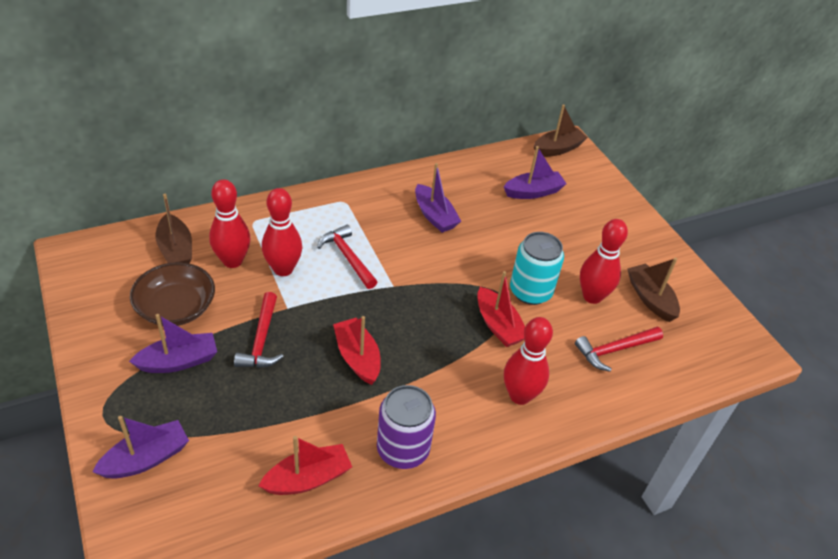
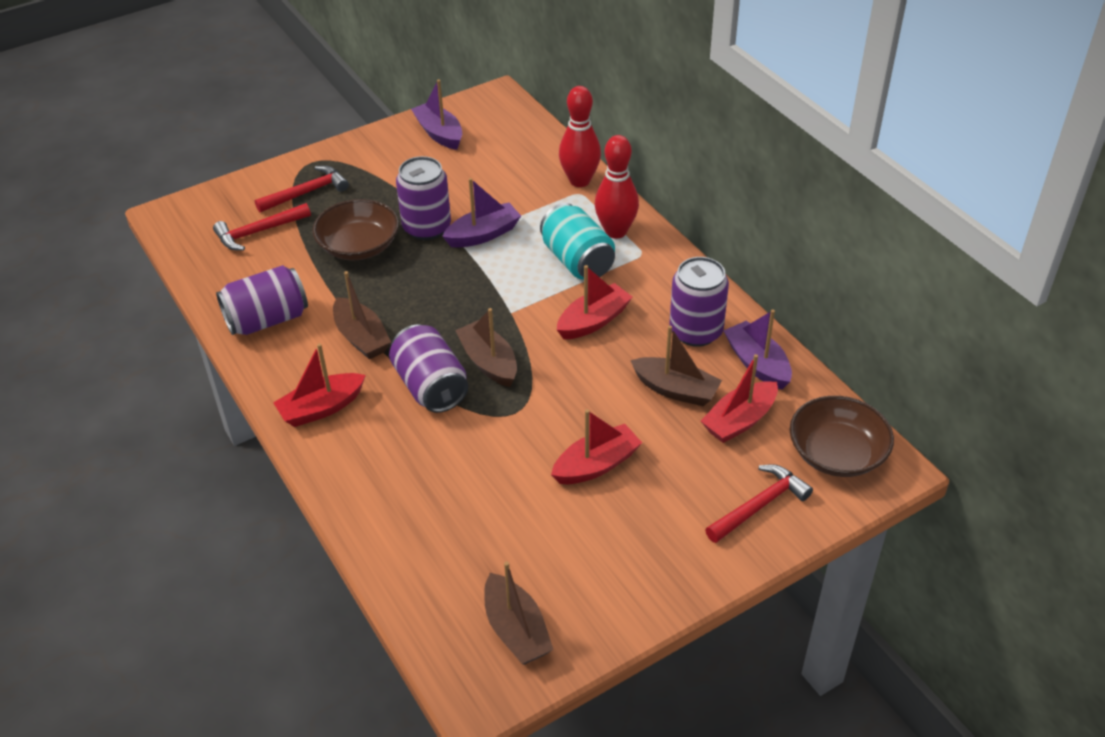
brown boat: [155,194,192,263] [534,104,588,157] [627,258,680,322] = 3 -> [333,271,391,359] [455,308,517,387] [484,562,554,665] [630,325,722,406] = 4
brown bowl: [130,262,215,326] = 1 -> [312,199,399,260] [790,396,894,477] = 2
purple boat: [92,416,189,479] [129,314,217,373] [415,163,461,233] [504,146,567,199] = 4 -> [411,80,462,150] [442,178,521,248] [723,309,792,389] = 3
purple can: [377,385,436,469] = 1 -> [216,265,308,335] [389,325,468,413] [396,156,451,240] [669,257,729,347] = 4
red boat: [258,436,352,495] [333,316,381,385] [477,271,525,347] = 3 -> [273,343,366,427] [551,409,642,484] [557,265,632,339] [701,354,778,443] = 4
red bowling pin: [209,179,250,268] [262,188,303,276] [504,317,553,405] [580,219,628,304] = 4 -> [559,86,601,187] [595,135,639,239] = 2

